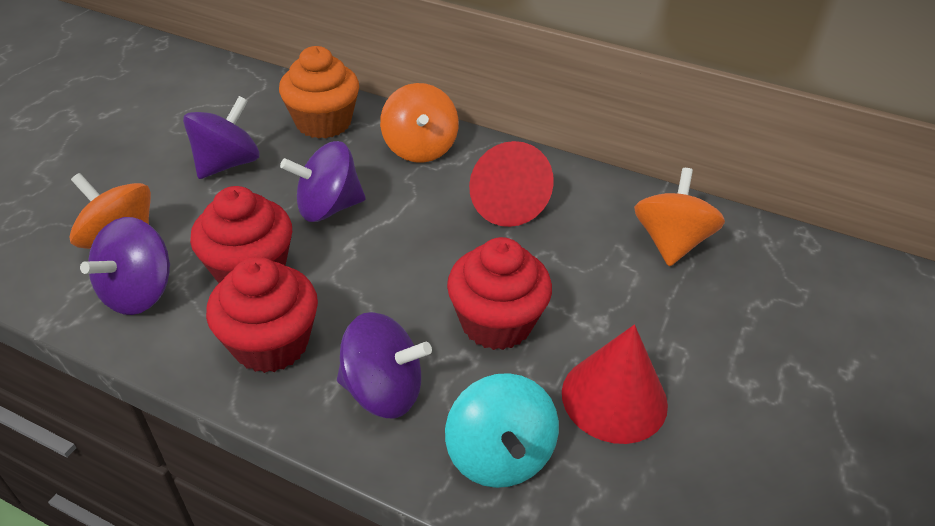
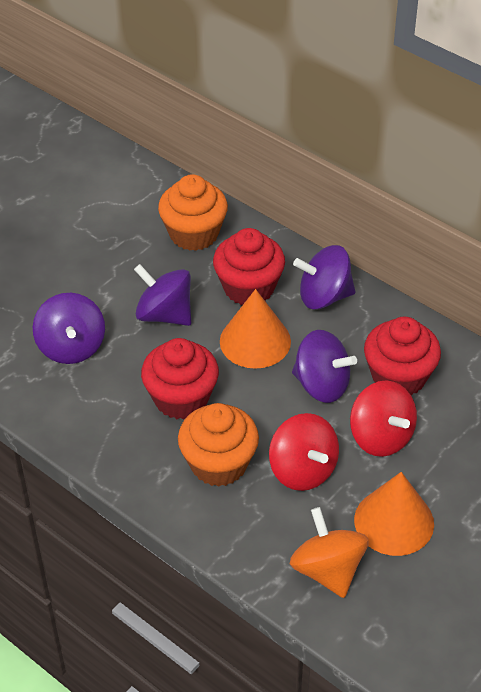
orange cone: none = 0 -> [220,289,291,369] [354,472,434,556] = 2
orange cupcake: [279,46,359,139] = 1 -> [158,174,228,251] [178,403,259,487] = 2
orange spinning top: [69,173,151,249] [380,83,459,163] [634,168,725,266] = 3 -> [290,507,369,598] = 1
red cone: [469,141,554,227] [562,325,668,444] = 2 -> none = 0
red spinning top: none = 0 -> [269,413,339,491] [350,380,417,457] = 2
turquoise spinning top: [445,373,559,488] = 1 -> none = 0

